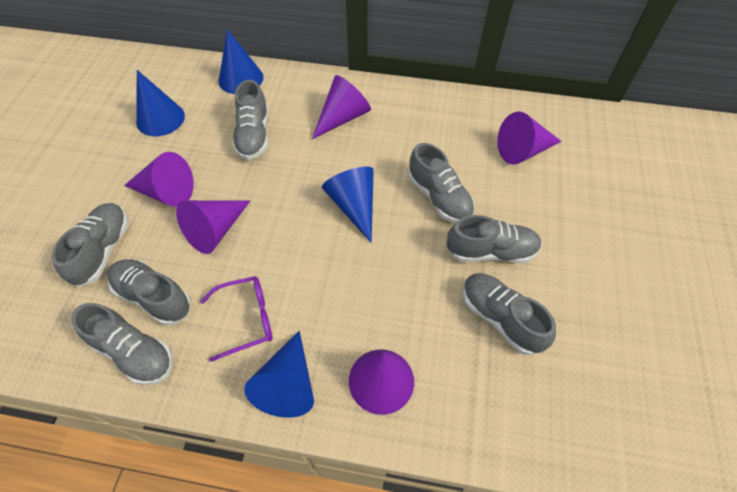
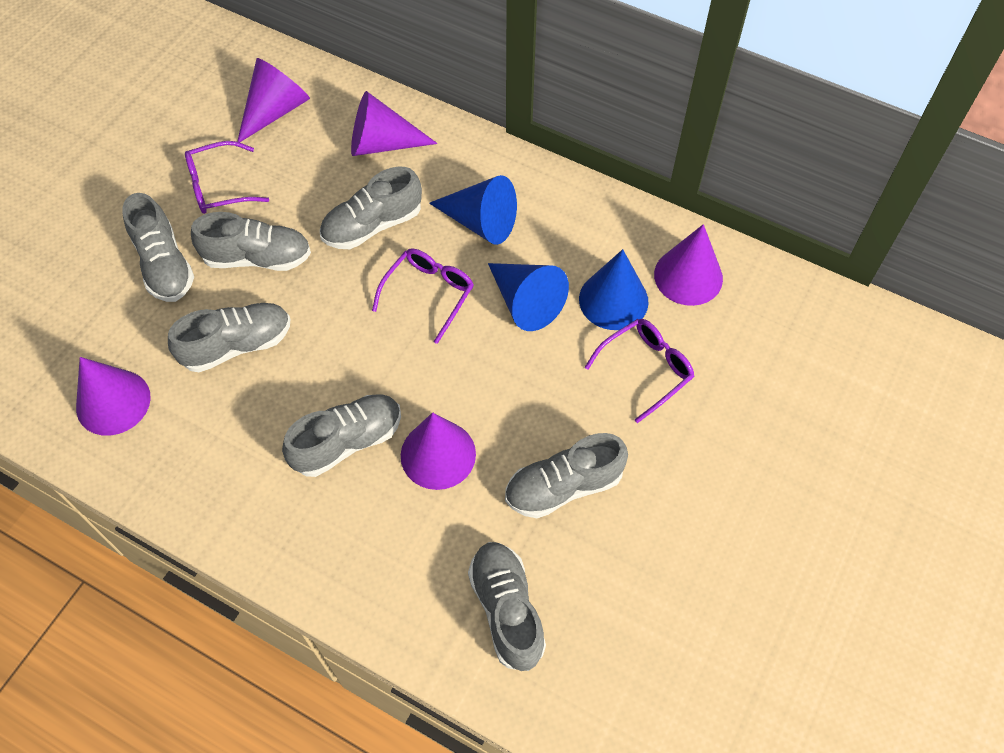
blue cone: [136,70,185,136] [218,29,263,94] [244,331,314,418] [322,167,374,243] = 4 -> [429,175,517,245] [488,263,569,331] [579,249,648,330] = 3
purple glasses: [200,276,272,362] = 1 -> [185,141,269,214] [372,248,474,344] [585,319,695,423] = 3

